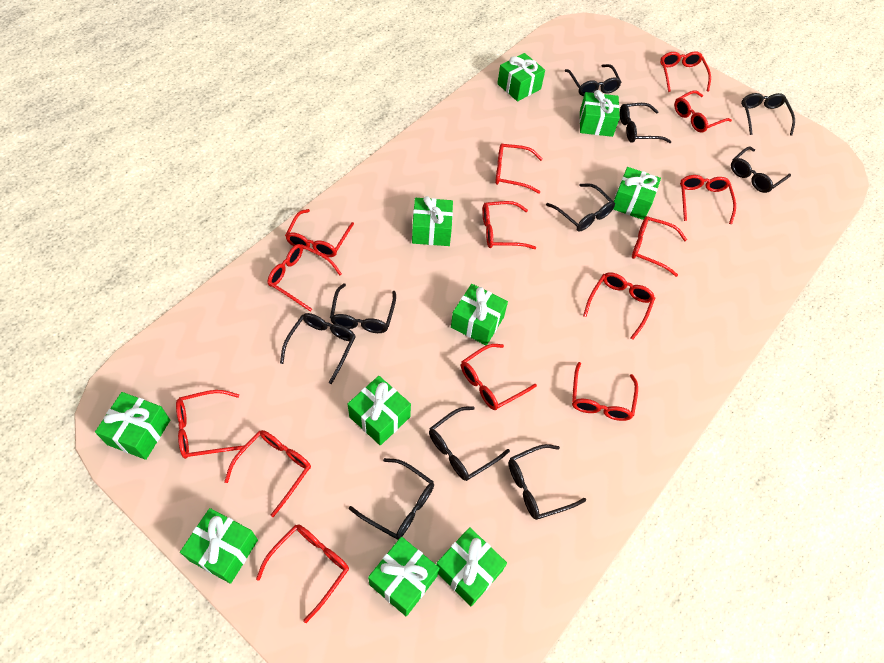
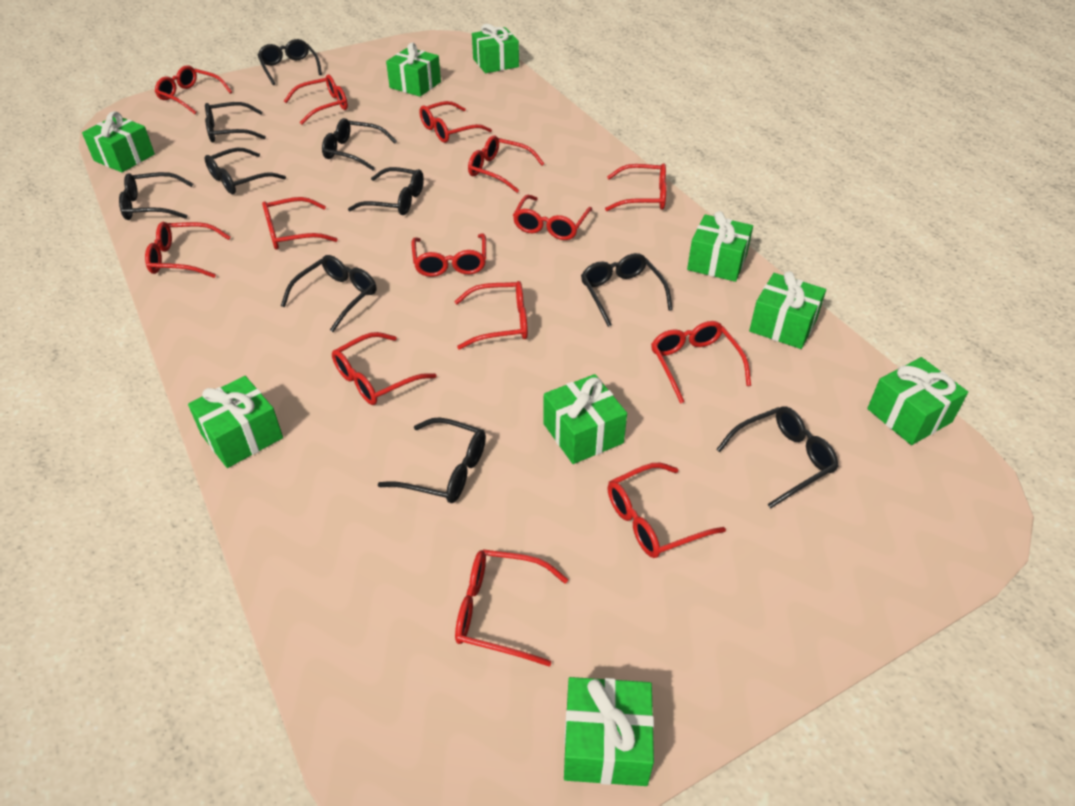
green gift: [95,392,170,460] [180,508,258,584] [348,376,411,446] [368,537,439,617] [412,196,453,246] [436,527,507,606] [451,284,508,345] [497,53,545,101] [579,90,620,137] [613,167,661,220] = 10 -> [82,111,155,172] [188,376,283,468] [386,42,441,97] [472,24,519,73] [543,374,627,464] [564,677,654,786] [687,211,753,282] [749,272,826,349] [867,357,968,445] = 9

